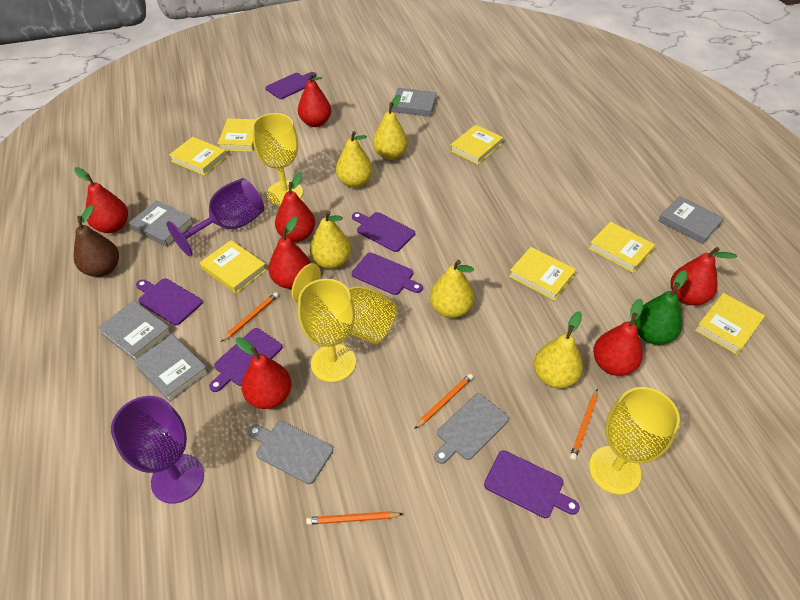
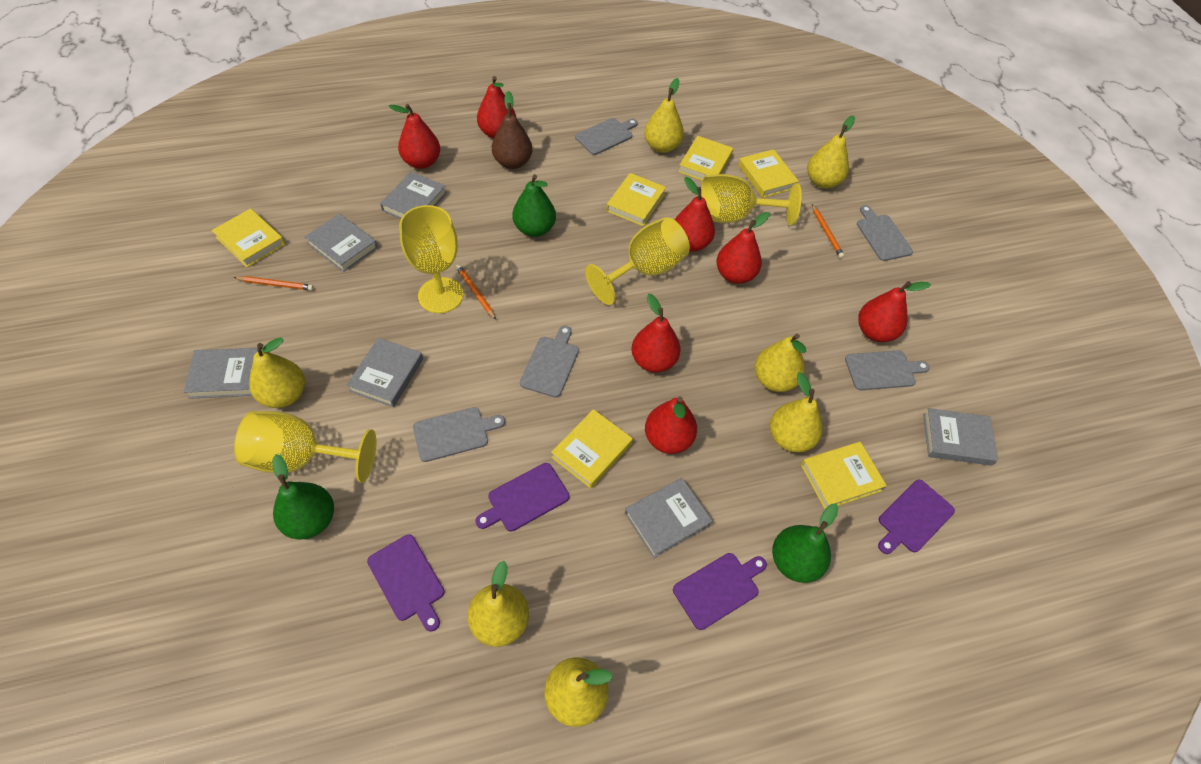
green pear: [634,270,687,345] = 1 -> [272,454,334,539] [512,174,556,237] [772,503,838,583] = 3
grey book: [97,301,172,361] [129,200,194,247] [133,335,209,402] [391,88,437,117] [658,196,724,244] = 5 -> [184,348,258,399] [305,214,378,272] [347,338,423,407] [380,172,447,219] [625,478,712,558] [923,408,998,466] = 6
grey cutting board: [248,421,333,484] [434,394,509,464] = 2 -> [413,407,505,462] [520,326,579,398] [575,118,638,155] [845,350,930,390] [857,205,913,261] = 5
orange pencil: [221,292,279,342] [306,511,403,525] [414,374,473,429] [570,389,598,460] = 4 -> [233,276,314,291] [456,264,496,320] [812,204,844,258] = 3
purple cutting board: [136,279,203,325] [209,328,282,392] [266,72,316,99] [352,212,415,252] [352,253,423,295] [484,450,580,518] = 6 -> [367,535,444,631] [475,463,570,531] [673,553,767,630] [878,480,955,554] = 4
purple goblet: [111,396,204,504] [167,178,264,256] = 2 -> none = 0
yellow book: [169,137,227,176] [200,240,267,294] [218,118,256,152] [450,125,503,165] [509,247,576,301] [588,222,655,273] [695,293,765,355] = 7 -> [212,208,285,268] [551,409,633,489] [606,173,666,226] [678,136,733,181] [738,149,799,198] [801,442,887,509] = 6
yellow pear: [309,211,351,269] [336,131,373,188] [373,95,408,160] [430,260,474,318] [534,311,583,388] = 5 -> [249,337,305,408] [467,561,529,647] [544,657,613,727] [644,78,684,153] [755,334,806,392] [770,372,823,453] [807,116,855,189] = 7

